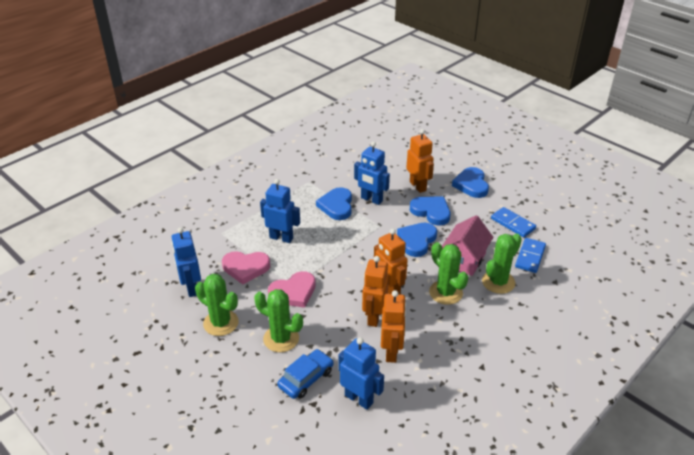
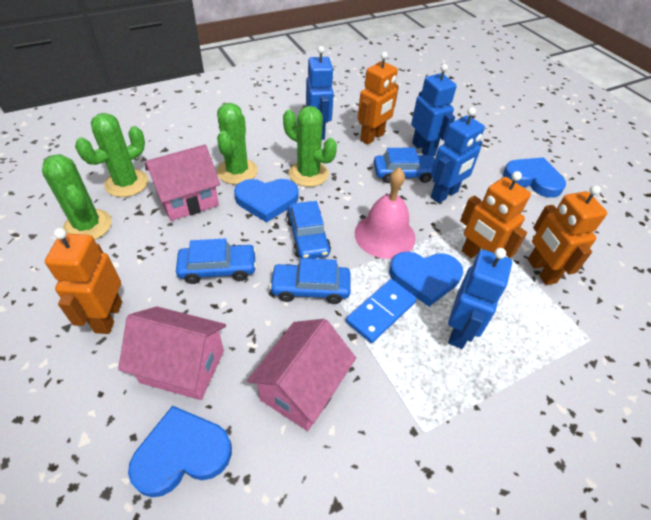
blue car: [277,349,334,399] = 1 -> [176,239,257,284] [269,258,351,304] [286,201,331,259] [374,148,435,183] = 4
blue domino: [491,207,536,238] [515,238,546,273] = 2 -> [346,279,417,343] = 1
pink bell: none = 0 -> [355,167,416,259] = 1
pink heart: [222,251,270,284] [268,271,316,308] = 2 -> none = 0
pink house: [442,215,493,276] = 1 -> [118,306,226,400] [145,144,220,221] [247,319,356,431] = 3

